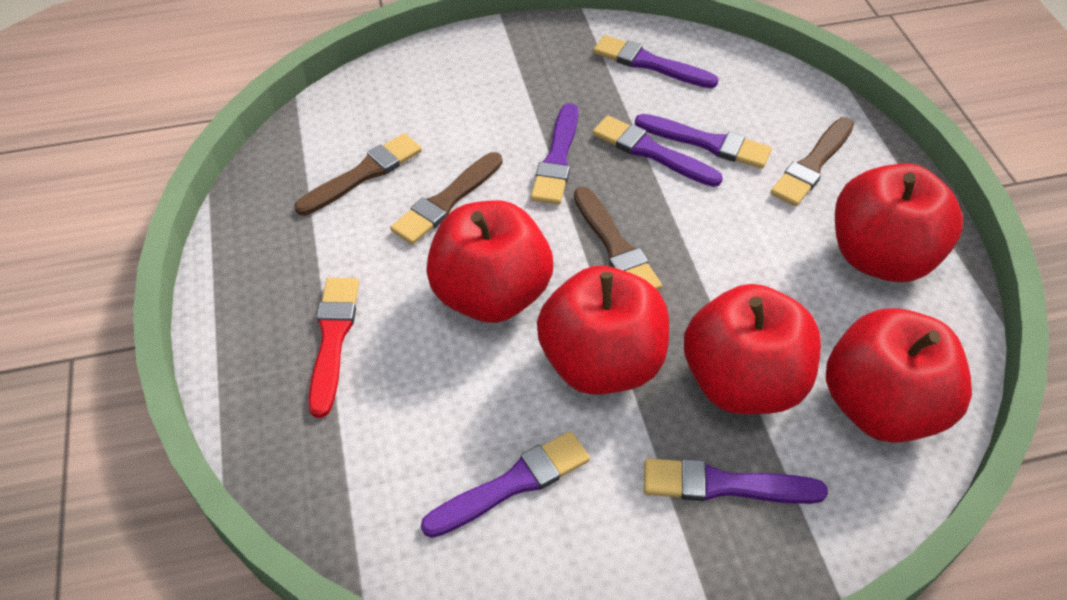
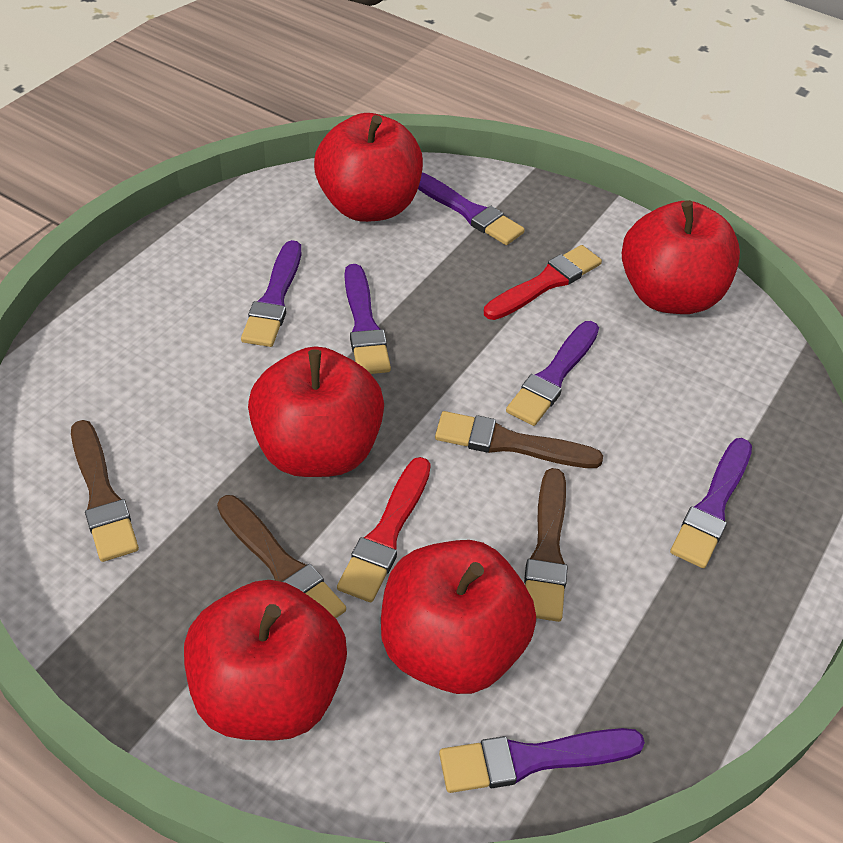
red brush: [308,278,359,418] = 1 -> [337,457,431,602] [484,245,602,320] = 2

